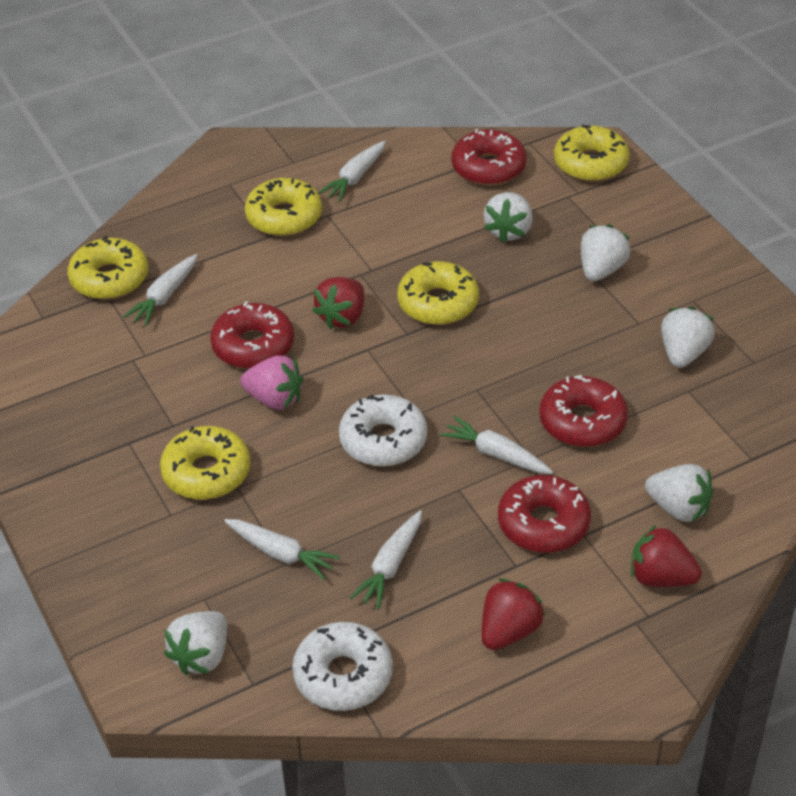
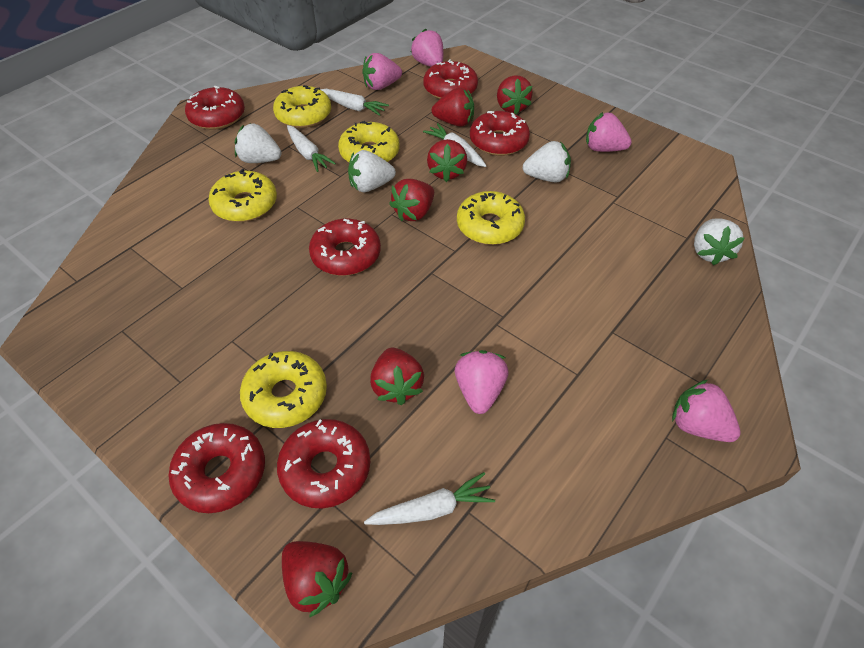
pink strawberry: [240,355,303,410] = 1 -> [362,53,402,90] [411,28,443,67] [455,350,508,414] [586,112,632,152] [672,380,741,442] = 5
red donut: [210,301,294,369] [451,129,526,186] [498,475,591,553] [539,375,628,447] = 4 -> [168,423,265,513] [185,86,245,130] [277,419,371,509] [309,219,381,276] [423,59,478,99] [470,111,530,156] = 6
red strawberry: [312,277,364,329] [482,579,545,650] [631,524,702,587] = 3 -> [282,541,352,618] [370,348,424,405] [389,179,434,221] [427,139,467,182] [432,88,474,127] [497,75,533,115] = 6
white carrot: [123,254,198,326] [224,519,340,580] [318,141,386,202] [349,511,422,609] [440,416,553,474] = 5 -> [287,125,336,172] [320,89,389,116] [364,472,495,525] [423,123,486,167] = 4
white donut: [292,622,393,711] [339,395,427,467] = 2 -> none = 0
white strawberry: [164,611,227,675] [484,192,533,243] [581,224,630,281] [645,464,713,522] [661,307,715,368] = 5 -> [235,123,281,163] [348,150,396,192] [523,141,571,182] [694,218,745,265] = 4

